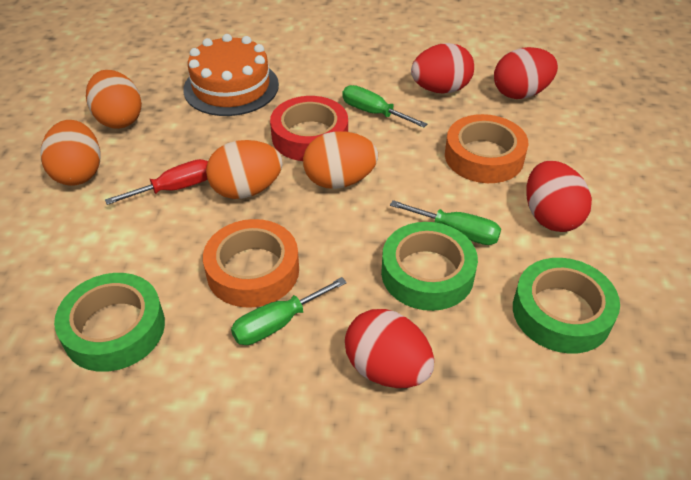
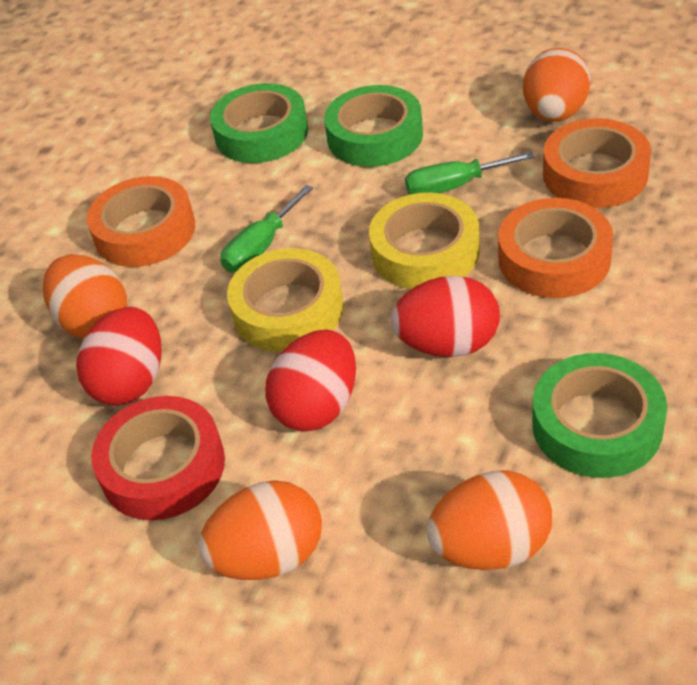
green screwdriver: [231,277,347,345] [342,85,427,128] [390,200,501,245] = 3 -> [220,185,313,273] [405,152,534,194] = 2
orange cake: [183,34,279,116] = 1 -> none = 0
orange tape: [203,219,299,308] [445,114,528,183] = 2 -> [87,176,195,267] [498,198,613,298] [543,118,651,208] = 3
red egg: [345,309,434,388] [411,43,474,94] [494,47,558,99] [526,161,592,232] = 4 -> [76,307,161,406] [265,330,356,432] [391,276,500,357] = 3
red screwdriver: [105,159,208,205] = 1 -> none = 0
yellow tape: none = 0 -> [227,248,344,352] [369,193,480,289] = 2

